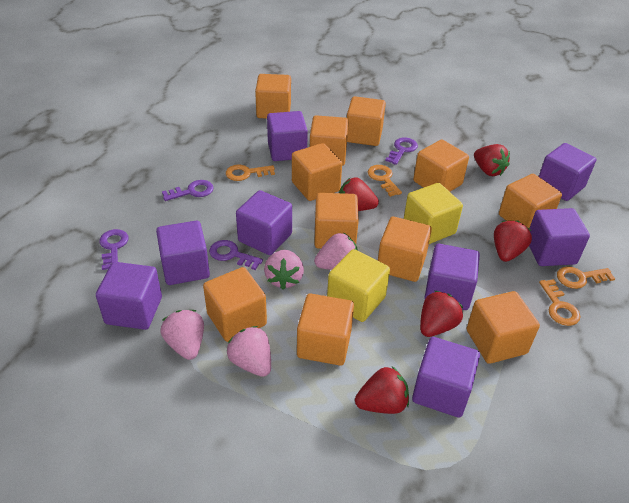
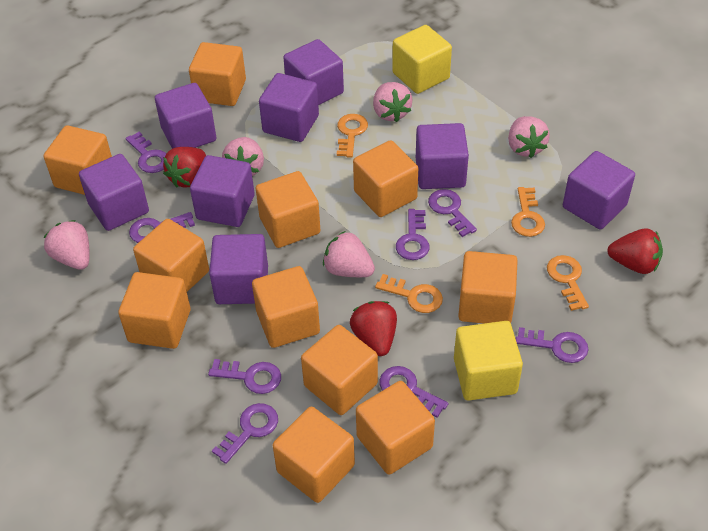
pink strawberry: [160,310,204,360] [227,326,271,377] [264,250,304,290] [314,233,358,270] = 4 -> [44,220,90,270] [222,137,264,176] [323,231,375,277] [373,82,412,122] [508,116,550,158] = 5
purple key: [99,229,128,270] [162,180,214,201] [209,240,263,270] [385,137,418,165] = 4 -> [126,132,166,173] [129,212,195,243] [208,359,281,394] [212,403,278,464] [380,366,448,418] [396,209,430,260] [428,189,477,237] [516,327,588,363] = 8
red strawberry: [339,178,379,211] [355,367,409,414] [420,291,463,337] [474,144,510,176] [494,221,532,262] = 5 -> [163,147,206,188] [350,301,397,356] [607,228,663,274] = 3

